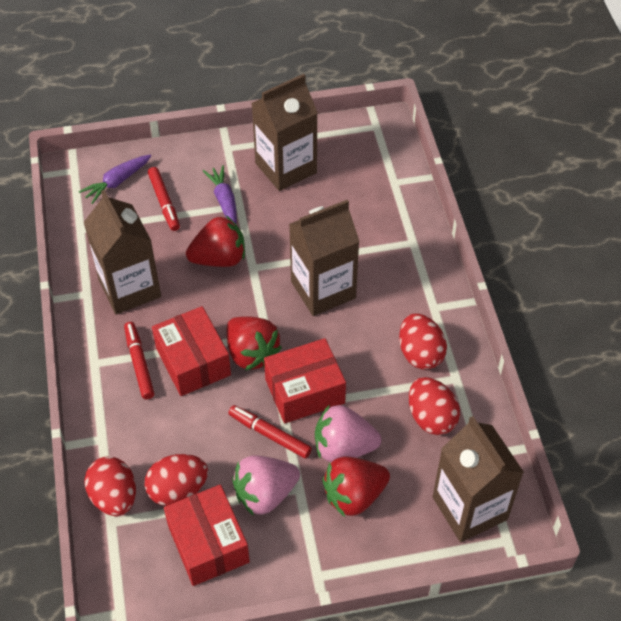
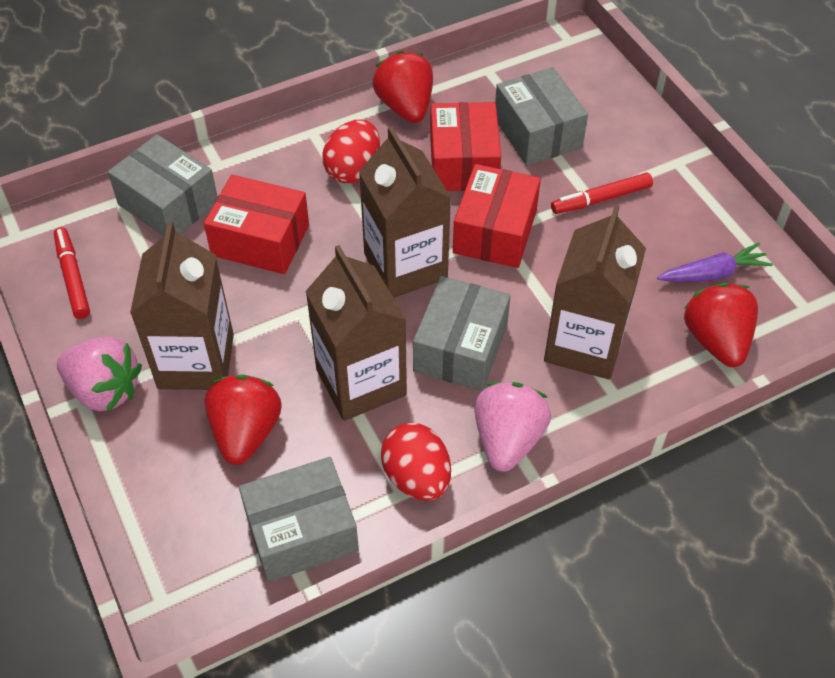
grey box: none = 0 -> [108,134,218,236] [239,457,359,582] [413,276,511,391] [495,67,588,166] = 4
purple carrot: [79,155,151,204] [203,165,237,224] = 2 -> [657,243,773,282] = 1
red egg: [84,457,136,516] [144,454,208,506] [399,313,447,370] [409,377,460,435] = 4 -> [322,120,380,183] [381,423,451,501] = 2
red marker: [124,322,155,399] [148,167,180,231] [228,405,312,458] = 3 -> [54,227,90,319] [551,172,653,214] = 2

